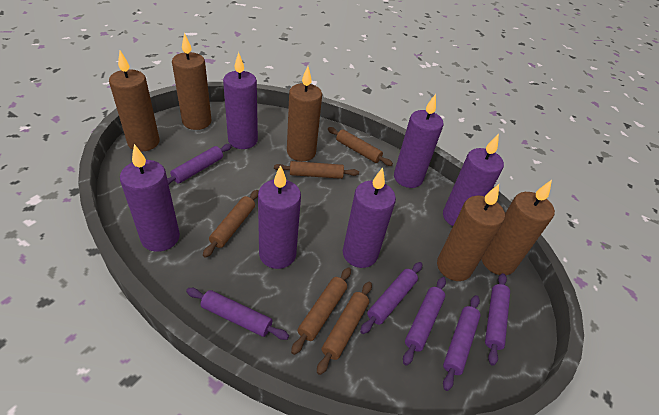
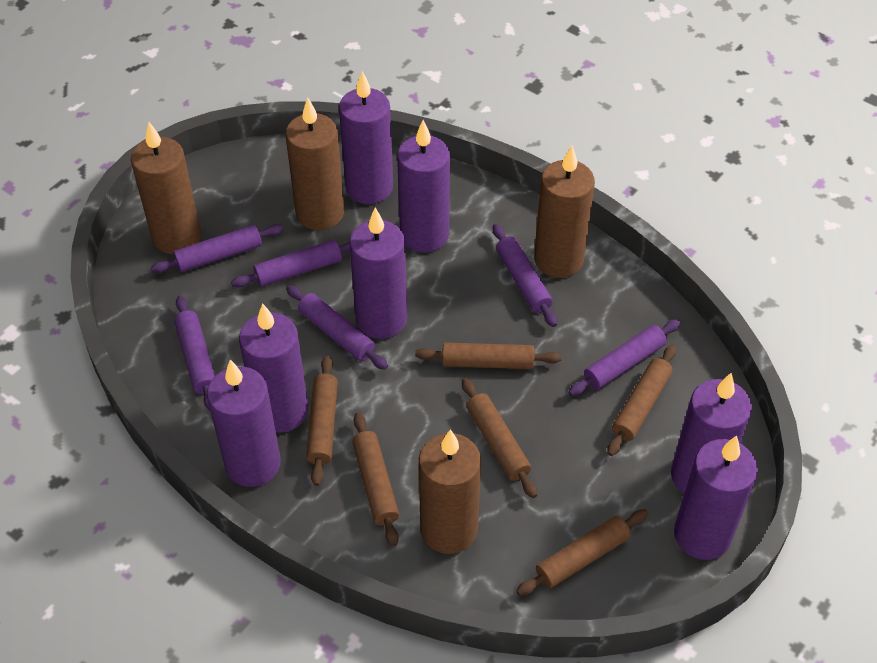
brown candle: [109,51,160,151] [172,33,211,130] [287,66,322,161] [437,184,505,281] [481,180,555,275] = 5 -> [131,122,201,254] [286,97,344,230] [419,429,481,554] [534,146,595,278] = 4
brown rolling pin: [203,190,259,258] [274,161,359,179] [291,267,351,355] [317,282,372,375] [328,127,393,166] = 5 -> [306,356,338,486] [352,412,399,546] [415,342,562,369] [462,378,537,498] [516,509,648,596] [607,345,676,456] = 6
purple candle: [120,144,180,252] [223,52,258,149] [258,165,301,269] [343,167,396,268] [394,94,444,188] [443,134,504,226] = 6 -> [207,360,281,487] [239,304,308,433] [339,71,393,204] [349,208,407,339] [397,120,450,253] [671,373,752,494] [674,436,758,560] = 7

